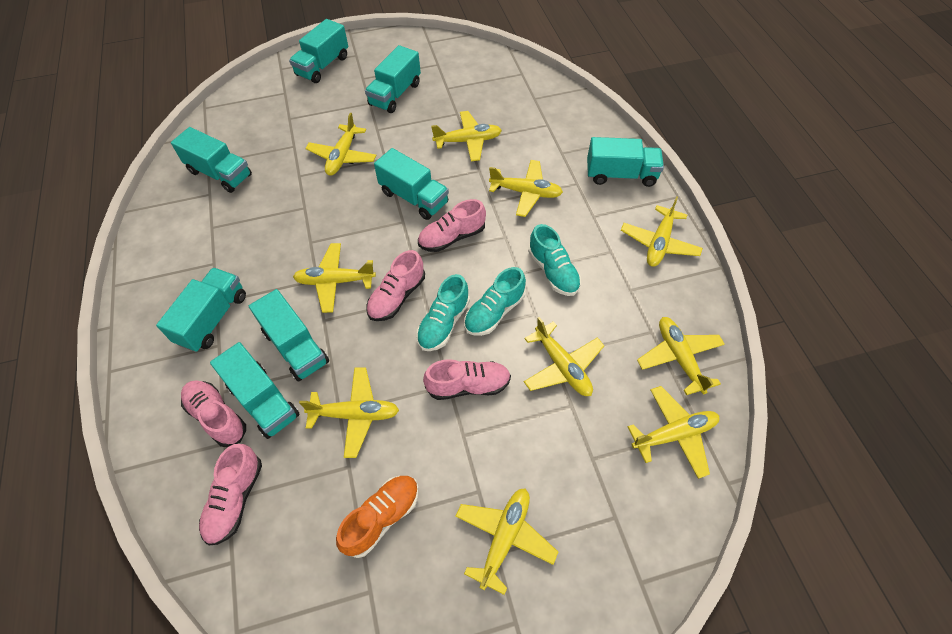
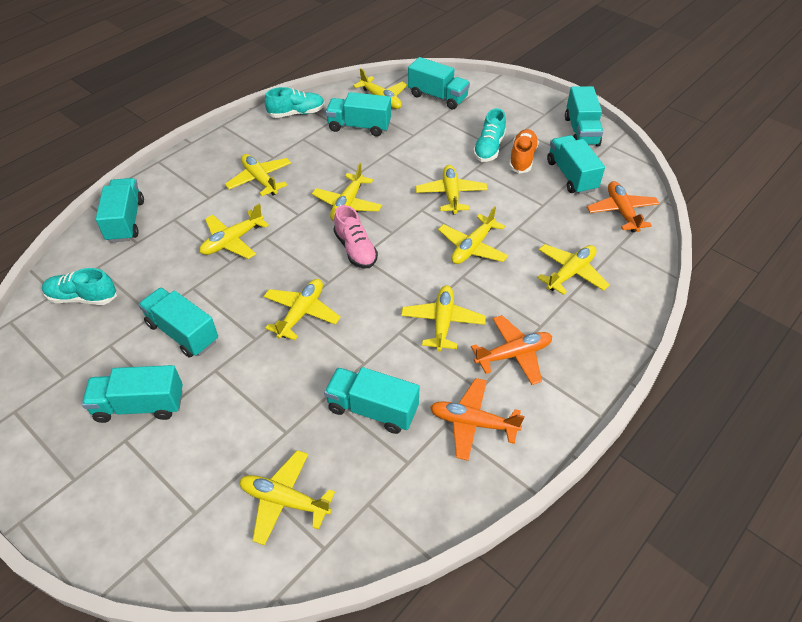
orange plane: none = 0 -> [430,378,525,461] [471,315,552,385] [587,181,660,232] = 3
pink shoe: [181,380,246,447] [199,444,262,545] [366,250,425,321] [418,199,486,252] [423,359,511,400] = 5 -> [334,205,378,268] = 1

